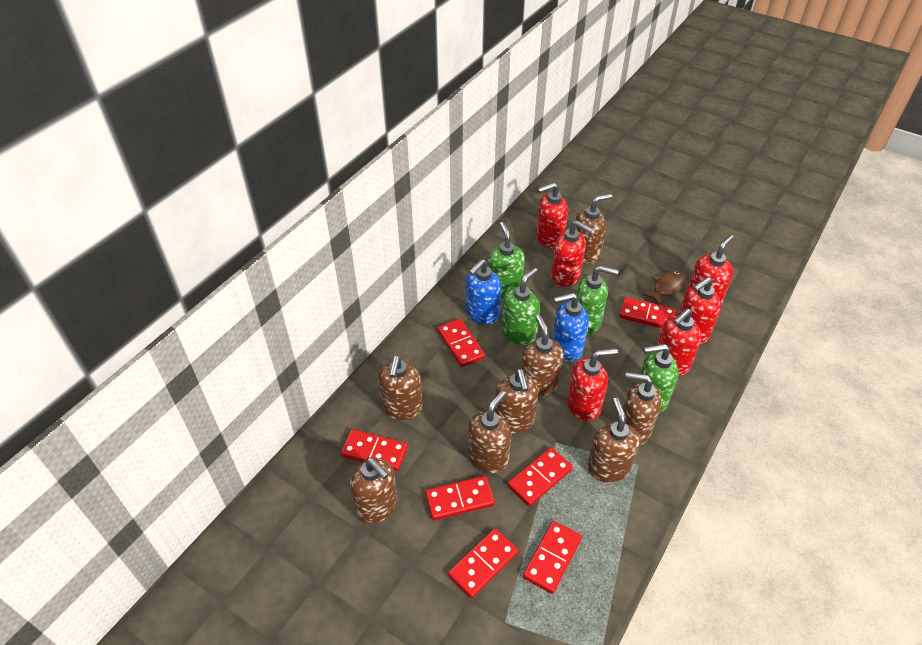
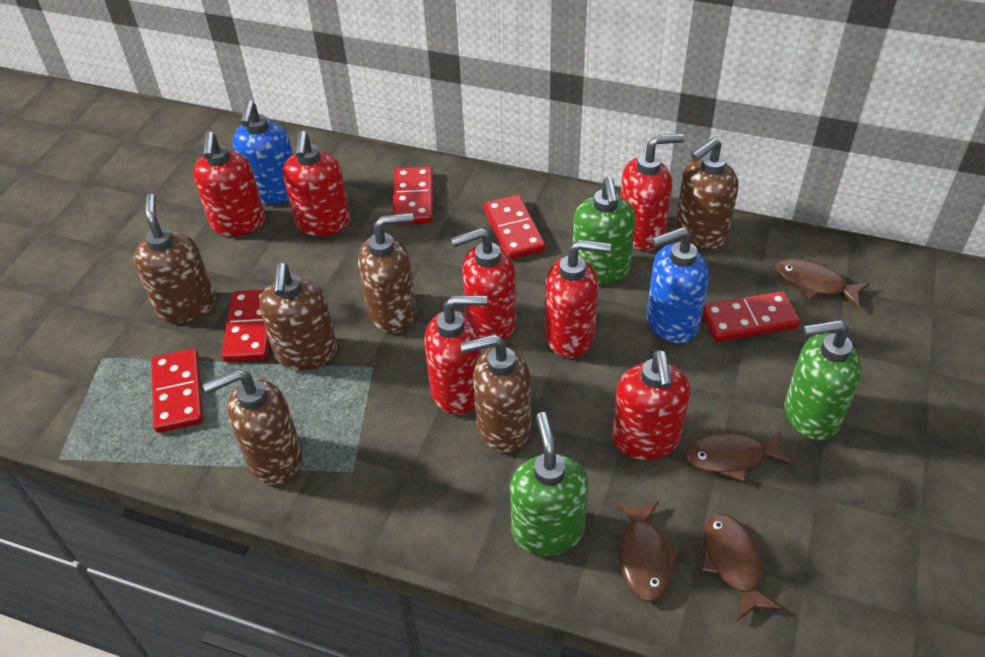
brown fish: [642,271,686,305] = 1 -> [616,501,680,602] [684,430,793,482] [702,513,782,620] [776,258,870,308] = 4
brown soap dispenser: [350,457,397,524] [378,355,423,420] [468,390,511,473] [494,369,539,434] [521,315,564,396] [575,193,612,264] [587,398,640,482] [623,372,662,446] = 8 -> [133,194,215,323] [203,369,302,485] [259,263,337,370] [358,213,416,333] [460,334,531,453] [675,138,738,249] = 6
green soap dispenser: [488,222,525,299] [501,267,540,345] [576,266,619,334] [637,344,679,414] = 4 -> [510,412,588,556] [572,177,636,285] [785,320,862,440] = 3
red domino: [341,429,408,471] [425,476,495,520] [437,318,485,367] [448,528,518,598] [508,447,573,506] [523,521,582,594] [619,297,676,328] = 7 -> [151,349,203,433] [221,289,270,362] [392,167,433,225] [483,195,546,260] [702,291,800,342] = 5
red soap dispenser: [536,182,568,248] [551,220,593,287] [567,348,618,421] [657,309,702,375] [678,277,721,344] [687,235,734,305] = 6 -> [193,131,265,236] [283,131,350,236] [424,295,487,415] [451,228,516,340] [544,240,611,358] [612,350,690,460] [620,133,684,251] = 7

